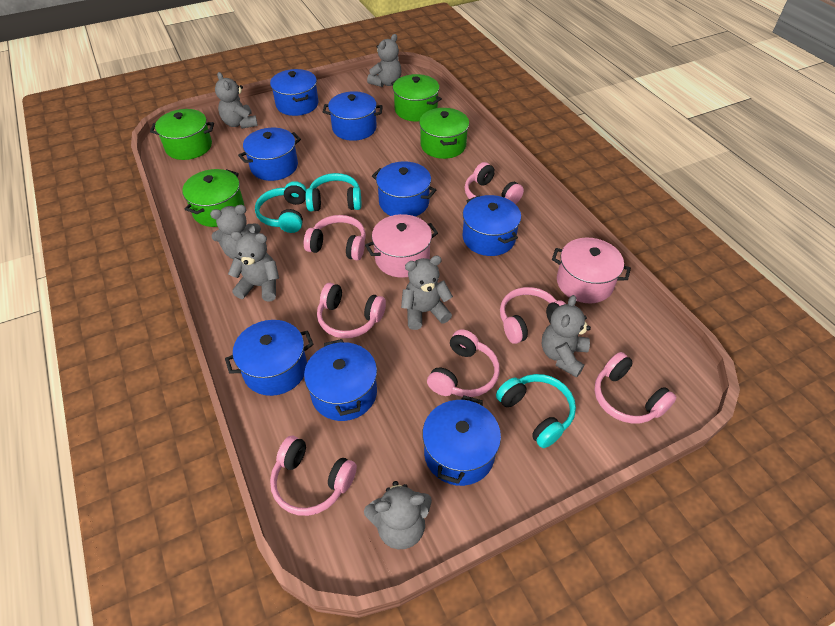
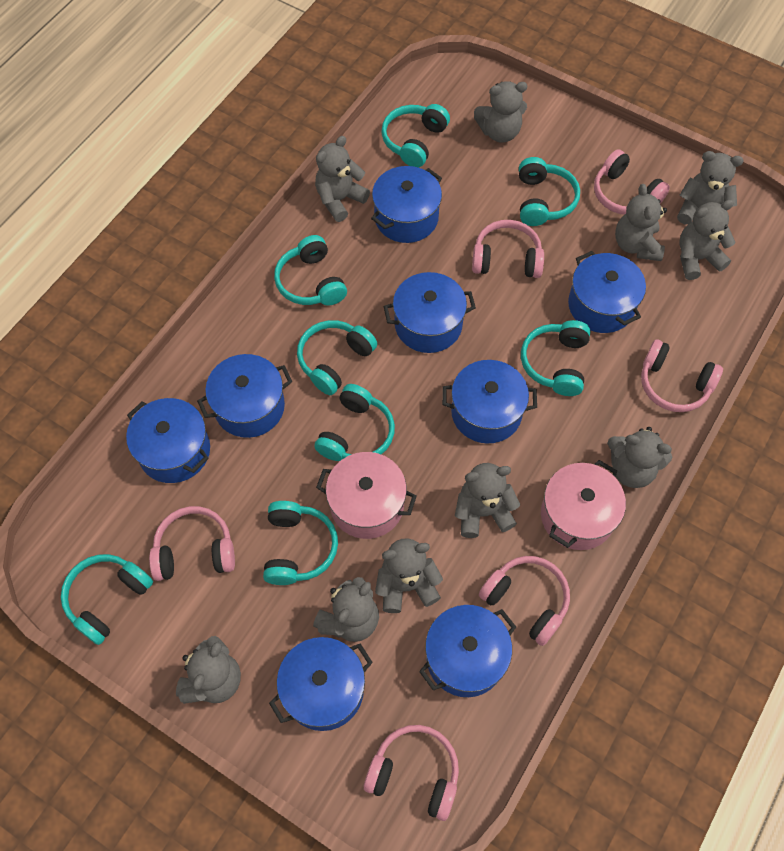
green pot: [150,109,214,160] [182,169,244,227] [391,74,442,121] [419,108,469,159] = 4 -> none = 0
grey teddy bear: [210,205,261,259] [215,72,258,129] [228,231,279,302] [364,481,432,550] [367,34,402,87] [401,255,453,330] [542,295,591,378] = 7 -> [176,636,241,704] [313,577,379,642] [315,136,370,222] [375,538,443,613] [455,463,520,538] [474,81,527,143] [607,427,672,488] [615,184,667,261] [677,151,744,224] [679,200,735,280] = 10
pink headphones: [270,436,357,516] [304,215,366,260] [317,283,386,338] [427,329,500,397] [465,162,524,204] [500,287,566,344] [594,352,677,423] = 7 -> [149,506,235,581] [364,725,459,821] [472,220,544,278] [479,556,570,646] [594,149,670,215] [641,339,723,412] = 6
turquoise headphones: [255,181,307,233] [305,173,361,211] [496,374,576,448] = 3 -> [61,554,153,645] [263,501,338,585] [274,235,347,306] [297,320,377,395] [315,384,395,461] [381,104,450,168] [519,157,580,226] [521,320,590,396] = 8

